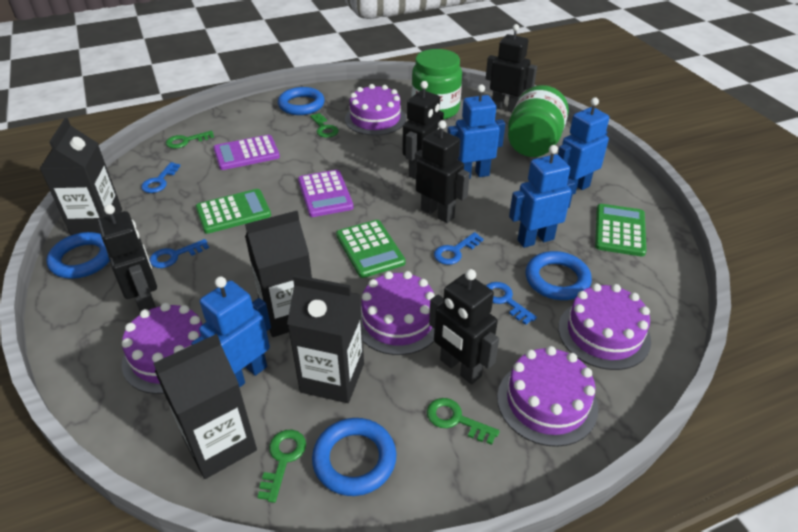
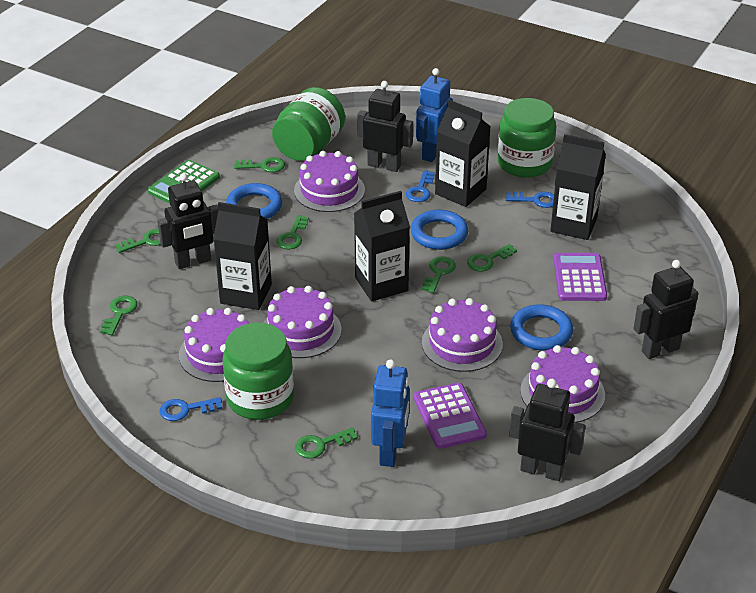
black robot: [98,204,157,312] [403,81,444,179] [414,120,470,223] [429,269,499,384] [486,24,537,112] = 5 -> [157,173,218,269] [357,81,413,172] [509,379,586,481] [633,260,699,359] = 4
blue key: [141,162,180,193] [149,239,209,268] [434,232,483,265] [486,282,537,325] = 4 -> [160,397,222,421] [406,170,435,202] [505,192,554,208] = 3
blue ring: [47,232,110,279] [278,87,325,115] [312,418,397,496] [526,251,592,300] = 4 -> [226,183,282,219] [411,210,468,250] [510,304,573,350] = 3
blue robot: [191,277,271,388] [447,84,505,179] [509,145,575,248] [558,97,609,194] = 4 -> [371,359,410,467] [416,68,453,162] = 2
green calculator: [196,189,271,234] [336,220,406,278] [595,204,646,257] = 3 -> [147,160,220,204] = 1
green jar: [411,49,462,120] [508,85,569,157] = 2 -> [223,323,294,420] [272,87,345,161] [498,98,556,178] = 3
green key: [166,131,214,149] [258,430,306,503] [310,113,339,138] [427,398,500,445] = 4 -> [100,296,138,335] [115,229,161,253] [234,157,285,172] [276,215,309,249] [295,427,358,459] [422,256,456,293] [467,244,517,271] = 7

